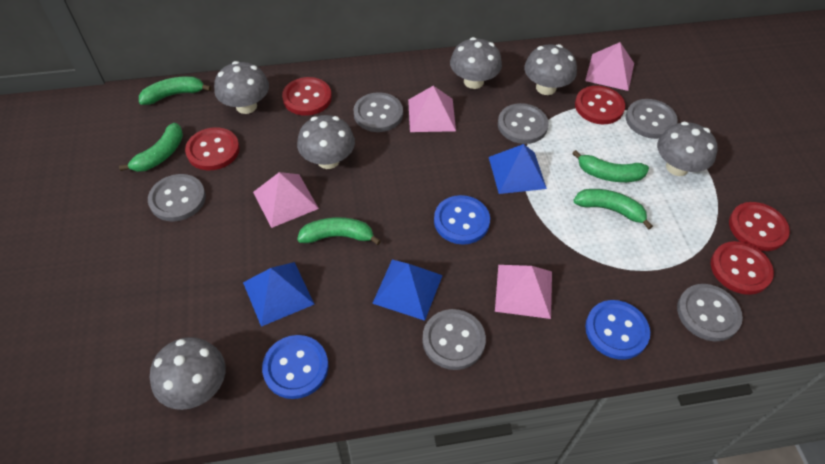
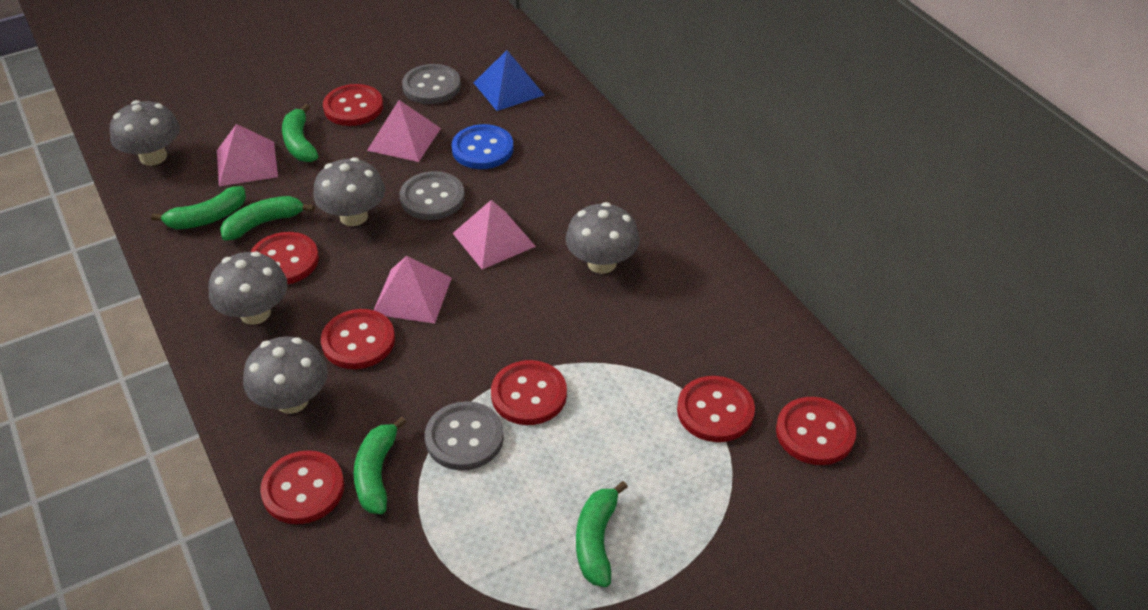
blue button: [262,335,329,399] [434,195,490,245] [585,300,650,360] = 3 -> [452,124,513,169] = 1
blue pyramid: [243,262,315,327] [372,260,443,321] [489,144,547,194] = 3 -> [474,50,544,111] = 1
grey button: [148,174,206,222] [353,92,403,132] [422,309,486,370] [498,103,549,144] [626,99,678,139] [677,284,743,341] = 6 -> [399,171,465,220] [402,64,461,104] [425,401,504,470] = 3
grey mushroom: [150,337,226,410] [214,61,269,114] [297,115,355,169] [450,37,502,89] [524,44,577,95] [657,122,718,176] = 6 -> [110,100,180,166] [209,252,288,325] [243,336,328,414] [313,157,385,226] [565,202,640,274] = 5
red button: [185,127,240,170] [282,77,332,116] [575,86,625,124] [711,241,774,295] [729,202,790,251] = 5 -> [250,232,319,285] [260,450,344,524] [321,309,395,369] [323,84,383,126] [491,360,567,425] [677,376,755,442] [776,397,856,465] = 7

